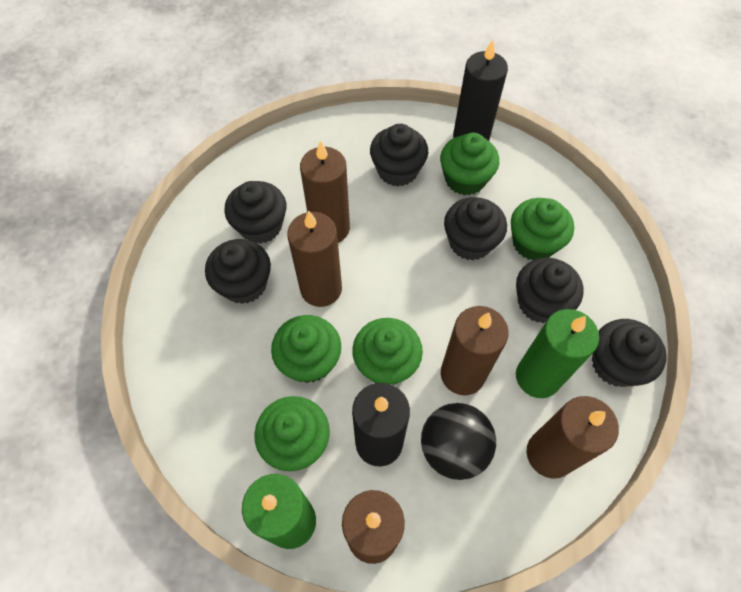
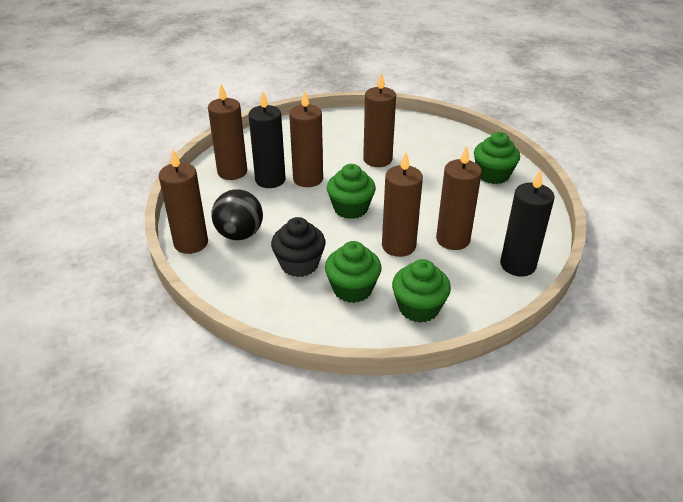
black cupcake: [205,239,271,304] [224,181,287,244] [370,124,428,186] [444,197,507,260] [516,258,584,323] [592,319,666,387] = 6 -> [271,217,326,277] = 1
brown candle: [287,210,342,307] [300,140,350,243] [342,490,405,564] [441,306,509,395] [526,396,619,479] = 5 -> [159,150,208,254] [208,84,247,180] [289,90,323,187] [363,72,396,167] [382,152,423,257] [436,146,482,250] = 6
green candle: [242,474,316,549] [516,309,599,398] = 2 -> none = 0
green cupcake: [254,396,330,471] [271,315,341,383] [352,318,423,385] [440,133,499,196] [511,198,574,260] = 5 -> [325,241,382,303] [327,164,376,219] [392,259,451,323] [474,132,520,184] = 4

